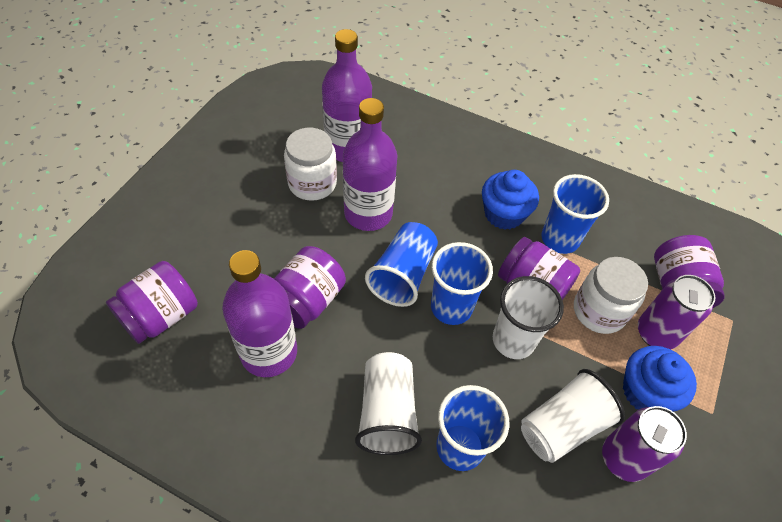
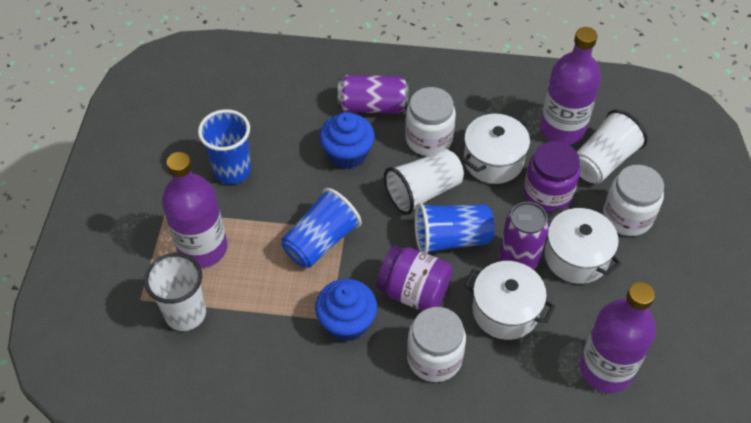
blue cup: [365,222,438,307] [431,242,493,325] [436,385,509,471] [541,174,609,254] = 4 -> [198,109,251,184] [281,188,362,268] [415,203,495,254] = 3
purple jar: [106,261,198,344] [274,246,346,329] [498,237,580,300] [654,235,725,308] = 4 -> [377,246,453,311] [524,141,580,212] = 2
white jar: [284,128,337,201] [574,257,648,334] = 2 -> [405,87,456,156] [407,307,466,382] [603,165,664,236] = 3
white pot: none = 0 -> [463,114,530,184] [464,261,555,340] [545,208,621,284] = 3

